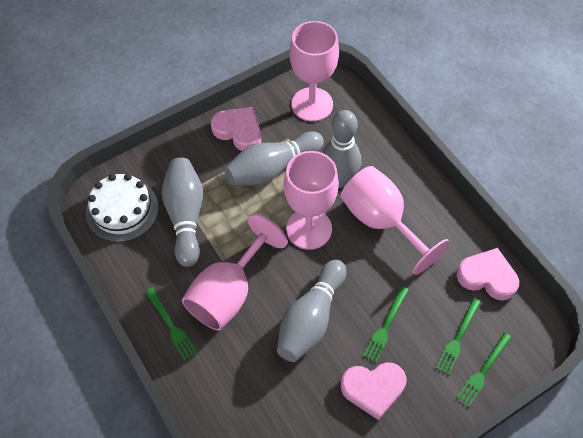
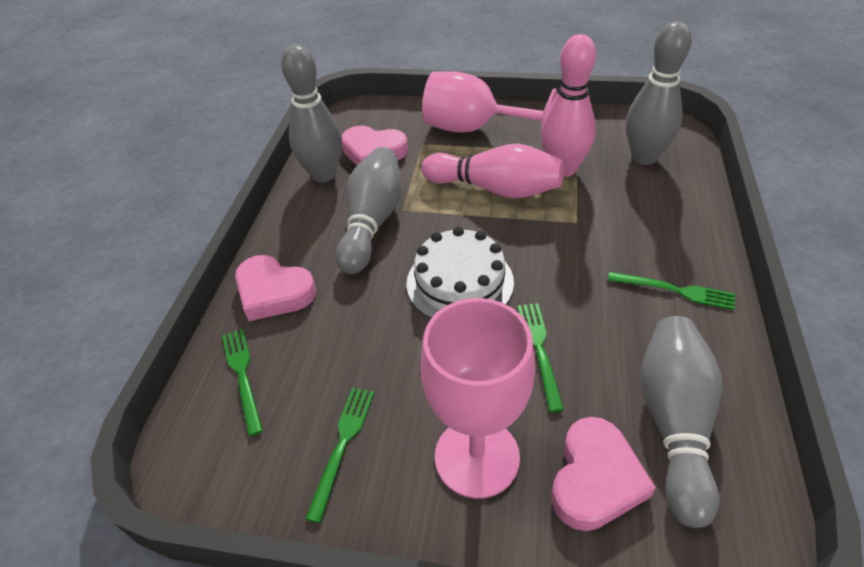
pink bowling pin: none = 0 -> [422,144,564,198] [541,34,596,177] = 2
pink goblet: [182,214,288,330] [284,151,339,250] [290,21,339,122] [341,166,450,275] = 4 -> [421,298,535,499] [422,71,557,132] = 2

